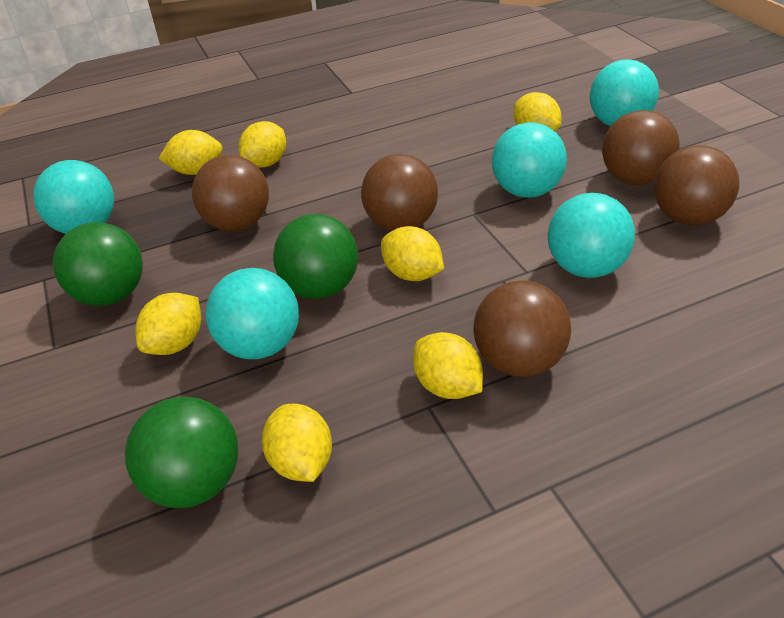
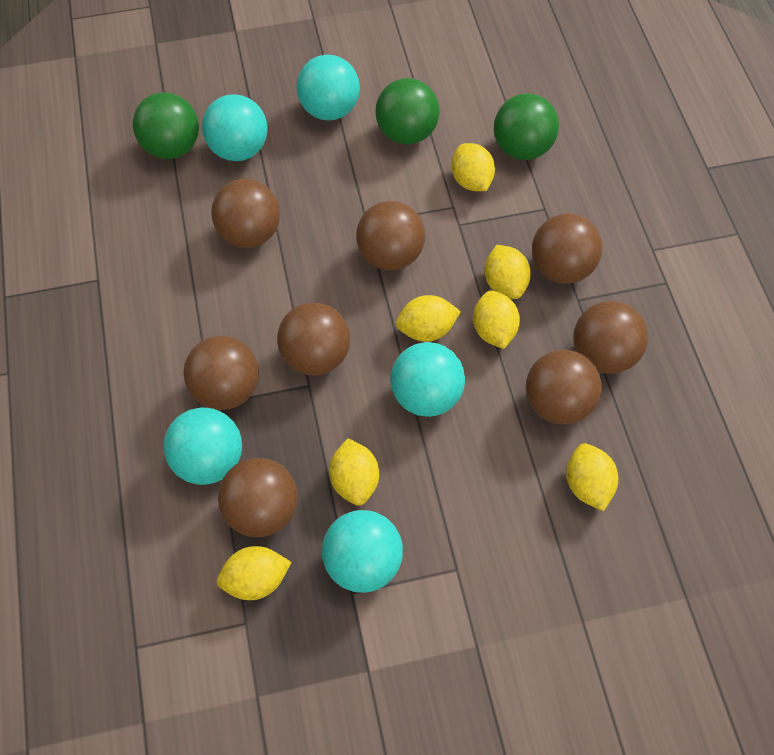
brown ball: [192,155,269,231] [361,154,438,231] [473,280,571,377] [602,110,680,185] [654,145,740,225] = 5 -> [184,336,259,410] [211,179,280,248] [218,458,298,538] [277,302,350,376] [356,201,425,271] [526,350,602,425] [532,214,602,284] [573,301,648,374] = 8

